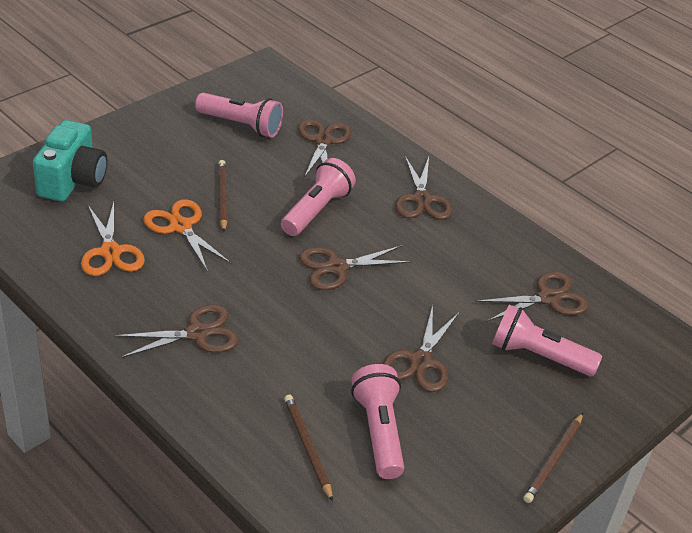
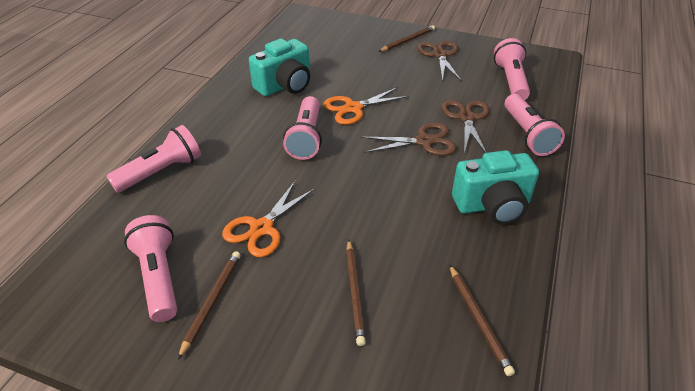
brown pencil: [218,160,227,232] [284,395,333,502] [524,413,583,503] = 3 -> [178,251,241,359] [346,240,366,346] [378,25,435,52] [449,264,515,376] = 4
brown scissors: [114,305,239,358] [298,119,352,178] [299,245,412,290] [383,305,459,392] [395,156,452,220] [475,272,589,322] = 6 -> [361,123,456,156] [417,41,462,82] [441,100,490,153] = 3
pink flashlight: [195,93,283,138] [281,158,356,236] [351,364,404,479] [492,304,602,376] = 4 -> [106,125,201,193] [124,215,177,322] [283,96,322,160] [494,38,530,100] [505,94,565,156] = 5
turquoise camera: [33,120,107,201] = 1 -> [249,38,310,96] [452,150,539,225] = 2

